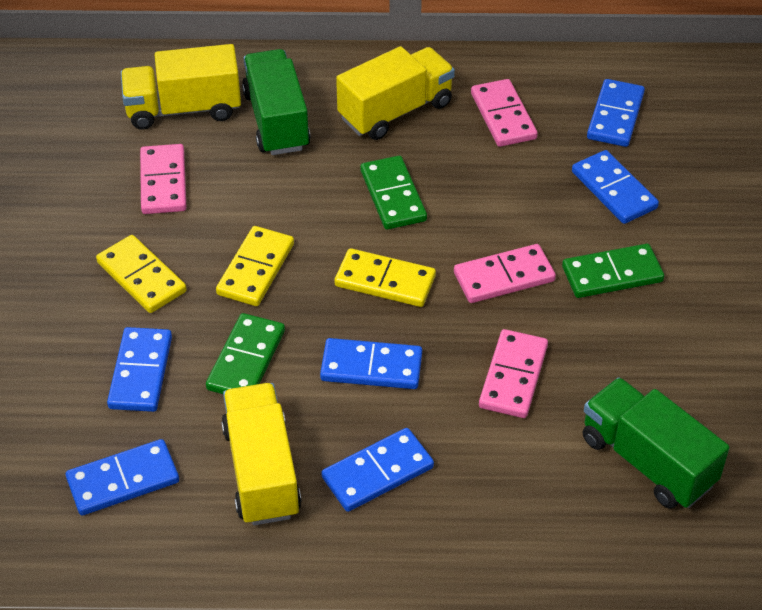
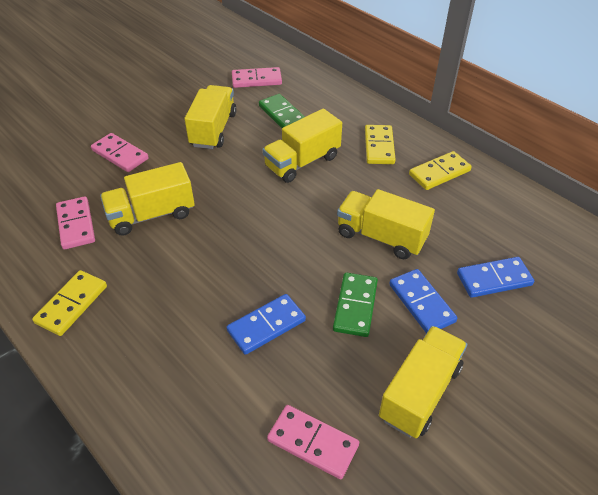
blue domino: [66,439,179,515] [107,327,172,412] [320,338,422,389] [321,428,434,512] [572,150,659,224] [587,79,645,147] = 6 -> [227,294,306,355] [389,269,457,333] [457,257,534,298] = 3
green domino: [206,313,285,394] [360,156,427,230] [562,244,664,298] = 3 -> [259,94,305,128] [333,272,378,337] = 2
green truck: [242,49,311,155] [583,377,730,509] = 2 -> none = 0
yellow truck: [121,44,241,130] [221,383,302,525] [336,46,455,140] = 3 -> [100,162,195,236] [185,85,237,149] [263,109,342,183] [337,189,435,259] [379,326,467,438] = 5

